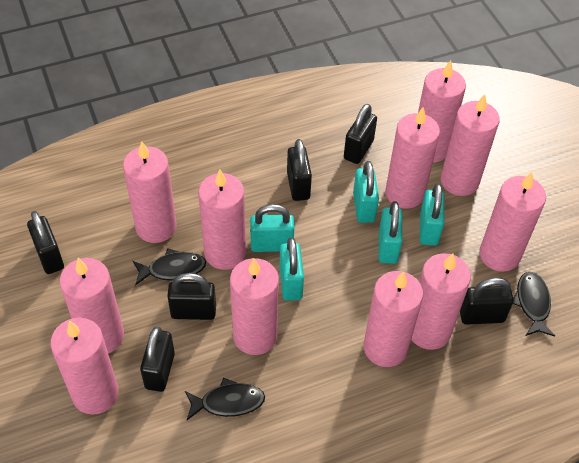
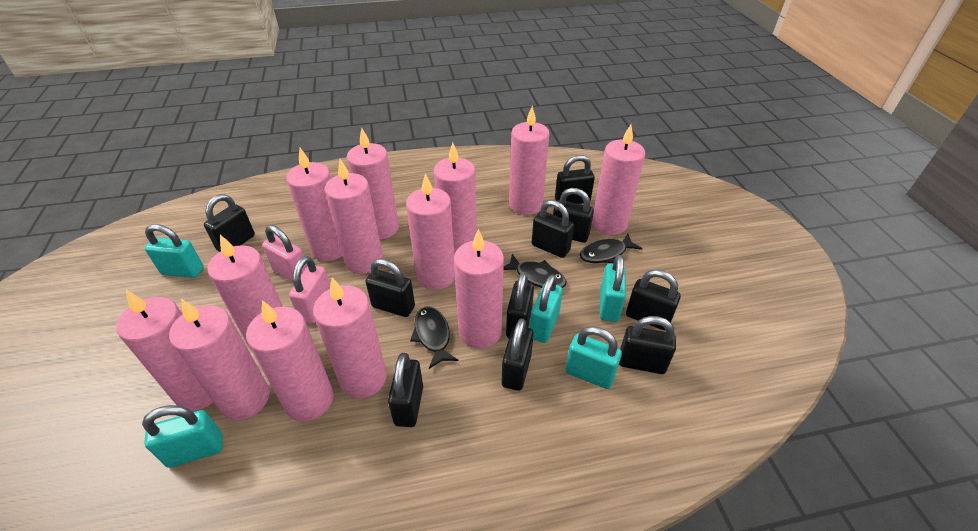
black padlock: [27,211,64,274] [140,326,175,392] [167,273,216,320] [287,139,312,201] [344,104,377,164] [460,278,514,325] = 6 -> [204,194,255,252] [366,259,415,317] [388,353,423,427] [502,318,534,391] [506,272,534,338] [532,200,574,258] [553,188,594,243] [555,155,595,204] [619,316,676,374] [626,270,681,331] = 10
pink candle: [50,318,119,415] [60,258,124,353] [123,141,176,243] [198,170,246,270] [230,258,279,355] [364,271,423,367] [385,107,440,209] [411,253,471,350] [418,60,466,163] [441,94,500,196] [479,172,546,272] = 11 -> [116,290,214,411] [169,299,270,420] [207,235,283,349] [246,300,333,421] [286,148,343,261] [313,278,387,398] [325,159,383,274] [347,128,399,239] [406,173,455,290] [434,143,477,255] [454,229,504,349] [509,106,550,215] [592,125,645,235] = 13
pink padlock: none = 0 -> [262,225,307,282] [289,256,330,323] = 2

